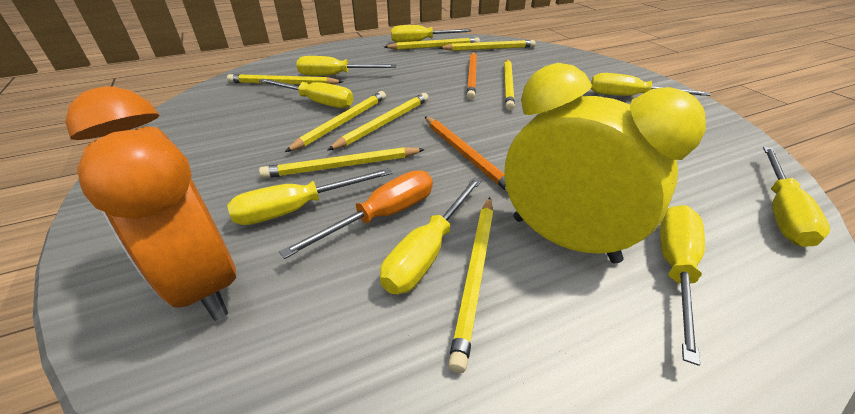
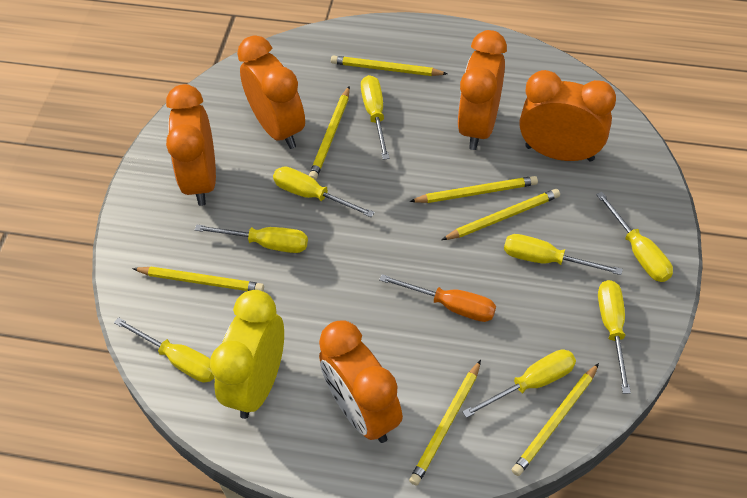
orange clock: [66,86,236,321] = 1 -> [166,84,216,206] [237,35,305,149] [319,321,403,443] [457,30,507,150] [519,70,616,162] = 5
orange pencil: [425,117,507,191] [467,52,477,100] = 2 -> none = 0
yellow pencil: [227,74,343,85] [259,147,425,178] [285,91,386,152] [327,93,429,151] [384,37,480,50] [439,40,535,51] [448,197,493,373] [504,59,515,110] = 8 -> [132,267,264,291] [309,86,350,180] [331,56,448,76] [409,360,481,486] [410,176,538,203] [442,189,560,240] [512,363,599,476] = 7

